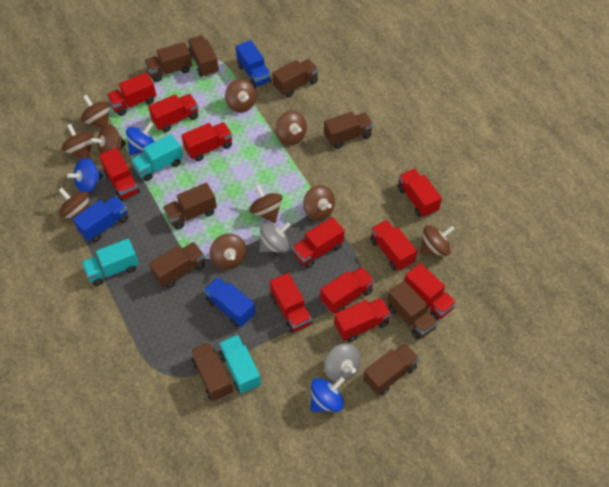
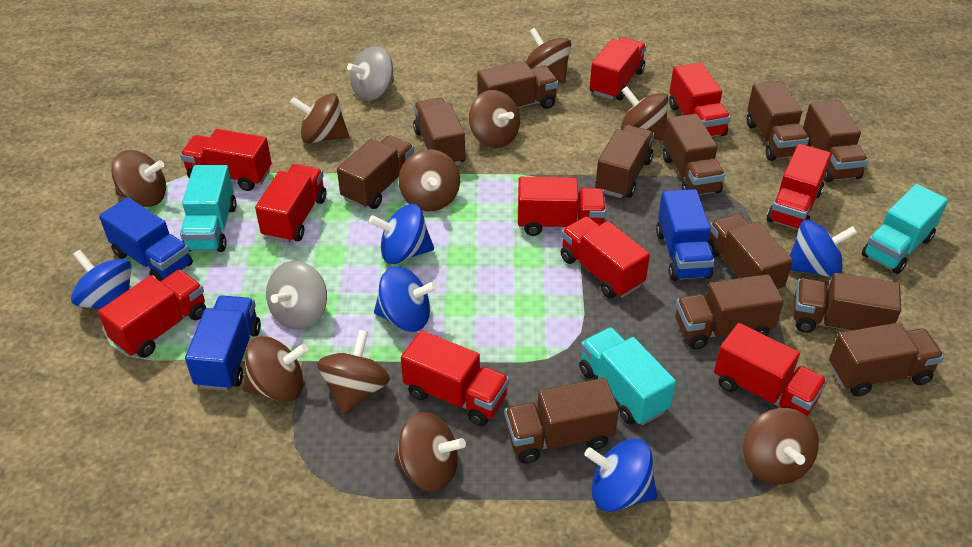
blue spinning top: [67,158,103,193] [126,122,155,155] [311,377,345,412] = 3 -> [71,250,132,309] [369,204,434,264] [374,266,437,332] [584,438,657,512] [790,220,857,277] = 5
brown truck: [144,42,192,82] [149,242,205,289] [163,183,217,229] [187,35,219,77] [190,342,233,401] [272,59,319,97] [324,112,373,149] [363,343,419,395] [387,280,438,340] = 9 -> [337,135,414,209] [413,98,466,165] [477,61,559,109] [505,378,619,464] [595,125,654,198] [663,114,725,195] [676,274,784,349] [708,214,793,291] [747,81,809,161] [793,273,901,333] [803,100,868,182] [829,322,944,396] = 12
red truck: [99,148,140,201] [107,73,156,116] [148,94,198,132] [181,122,232,161] [270,273,312,333] [292,217,345,268] [320,267,374,313] [334,298,391,342] [370,220,417,271] [398,169,442,217] [405,263,456,321] = 11 -> [98,270,206,358] [180,129,272,191] [255,164,326,243] [401,330,509,426] [518,177,606,236] [560,216,650,299] [590,37,646,100] [669,62,731,137] [714,323,827,416] [767,144,831,229] = 10

